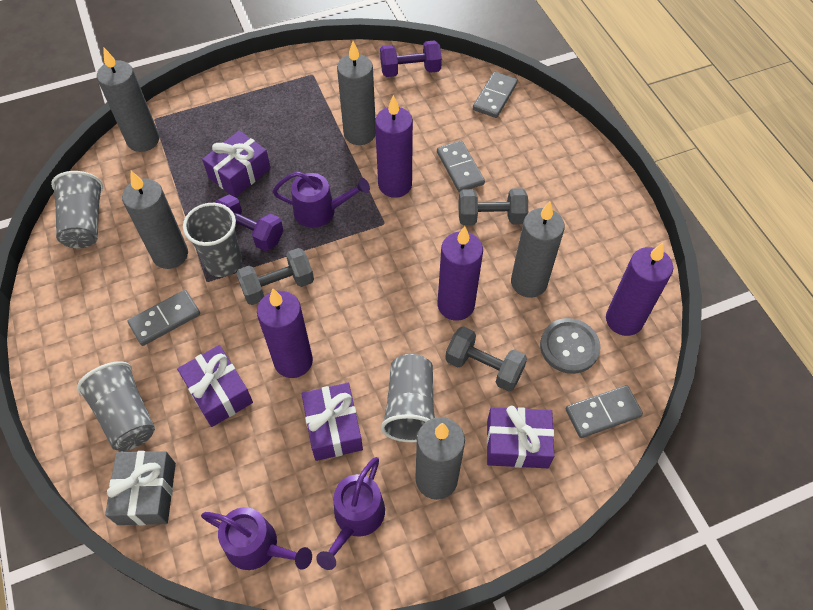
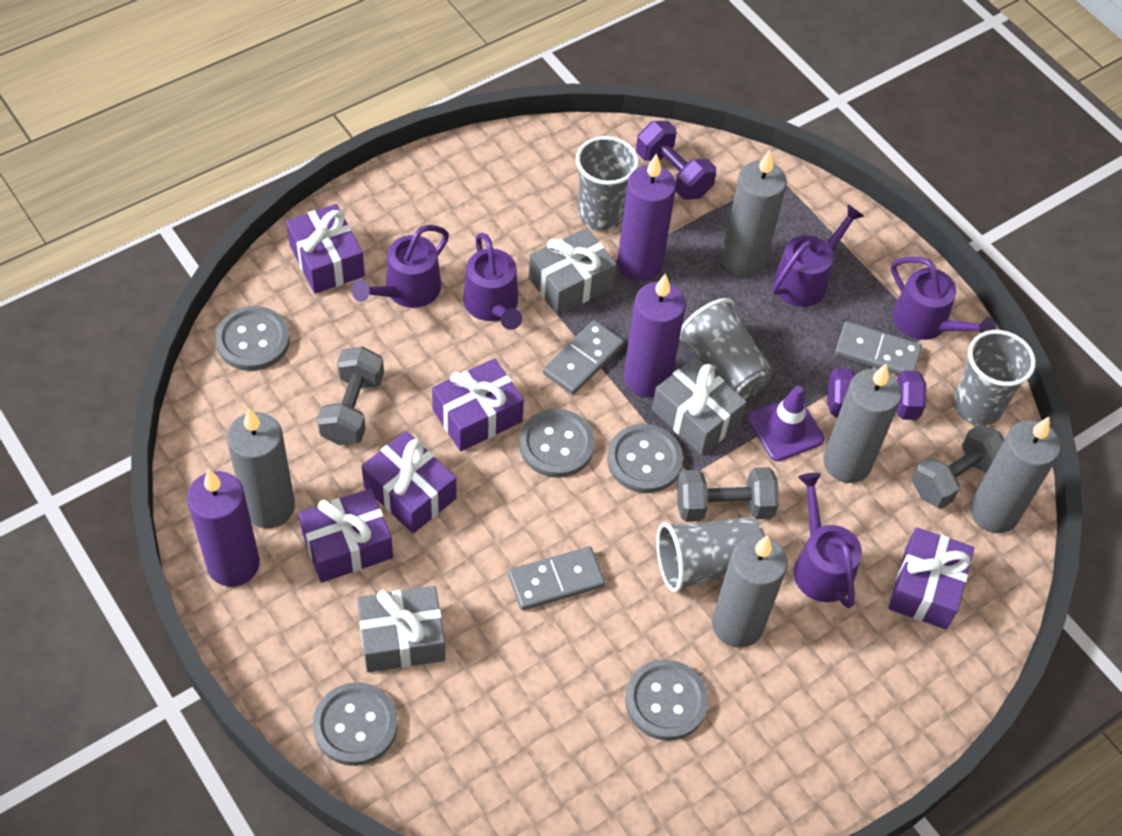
grey button: [540,318,600,374] = 1 -> [215,306,290,371] [313,682,398,766] [519,409,595,478] [607,424,683,493] [625,659,708,741] = 5
grey domino: [128,290,200,346] [437,140,485,192] [473,71,518,118] [566,385,643,438] = 4 -> [508,547,605,611] [543,320,624,395] [835,321,922,375] = 3
grey gift: [105,451,176,525] = 1 -> [357,586,445,673] [529,228,617,315] [652,357,747,455] = 3
purple candle: [257,289,313,378] [375,95,413,198] [438,226,483,321] [606,243,673,336] = 4 -> [187,469,260,587] [617,153,676,281] [624,273,686,397] = 3
purple gift: [177,345,253,427] [202,131,271,197] [301,383,363,461] [487,406,554,468] = 4 -> [286,204,365,294] [299,488,393,583] [362,431,456,534] [432,358,524,451] [888,527,974,629] = 5
purple traffic cone: none = 0 -> [748,386,824,461] = 1
purple watering can: [201,507,312,570] [272,171,370,228] [316,457,385,570] = 3 -> [352,225,449,308] [463,233,522,330] [772,204,864,307] [794,473,862,609] [891,257,996,340] = 5

